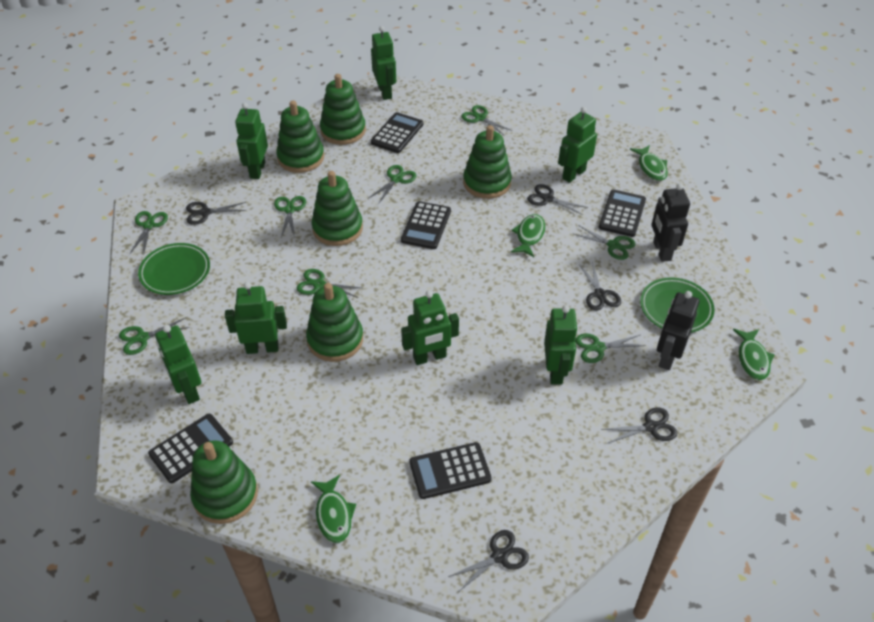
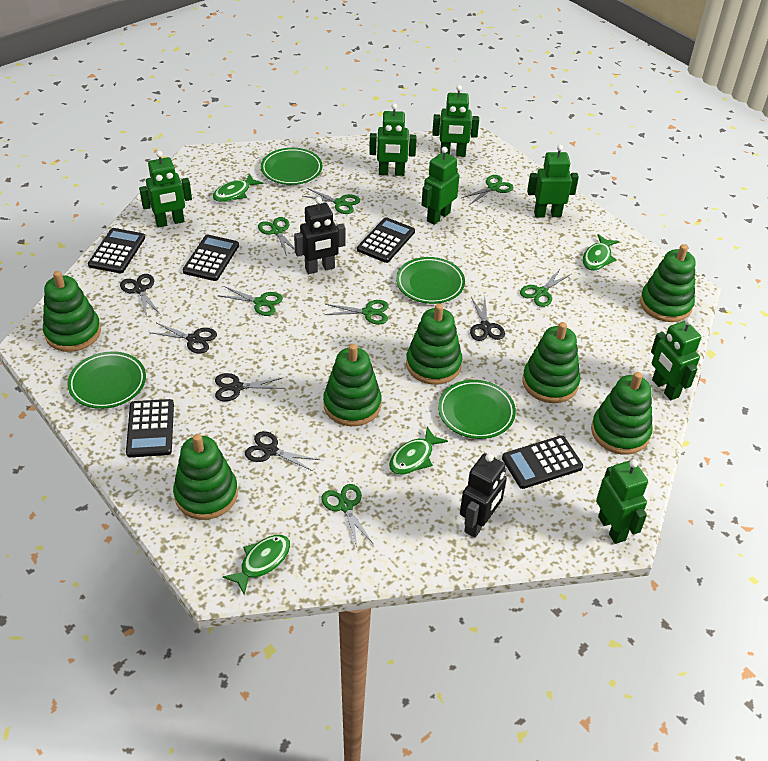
green plate: [138,243,210,295] [640,277,715,333] = 2 -> [67,351,146,409] [261,148,323,185] [396,257,465,304] [438,380,516,439] = 4
green scissors: [119,318,190,355] [130,211,168,255] [274,196,306,238] [297,269,362,298] [369,165,417,203] [461,105,513,136] [572,225,636,260] [575,334,646,363] = 8 -> [218,286,283,316] [258,217,295,256] [303,188,360,214] [321,484,373,547] [324,300,389,324] [461,175,513,204] [520,268,571,307] = 7
green stacking toy: [190,440,258,524] [276,100,324,173] [306,283,363,362] [312,171,363,246] [320,74,366,145] [463,125,512,199] = 6 -> [43,271,101,352] [173,434,238,520] [323,344,382,426] [406,304,462,385] [522,322,580,403] [591,372,653,455] [640,244,695,322] = 7

